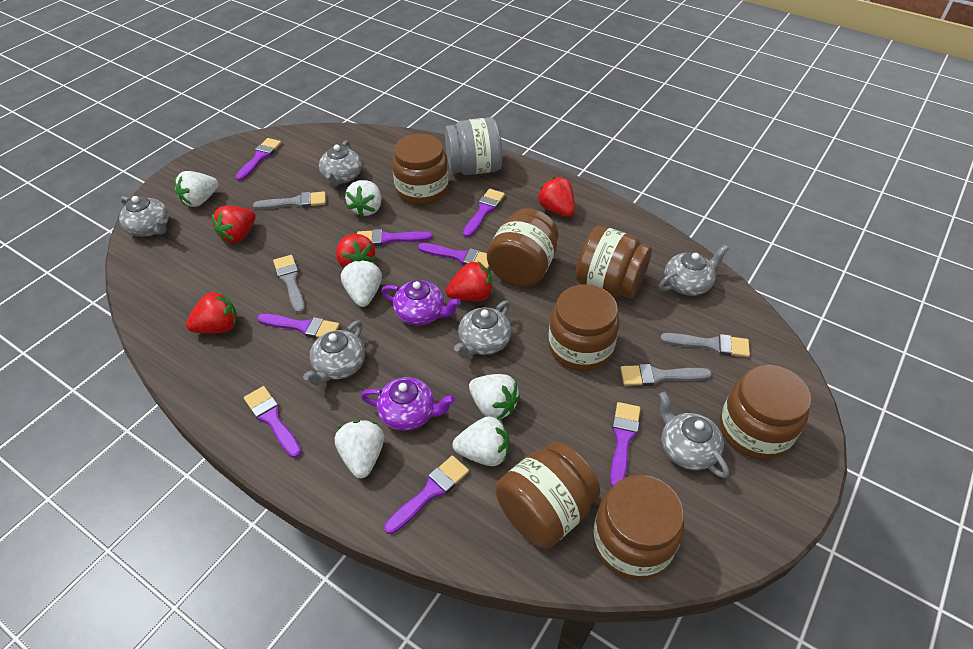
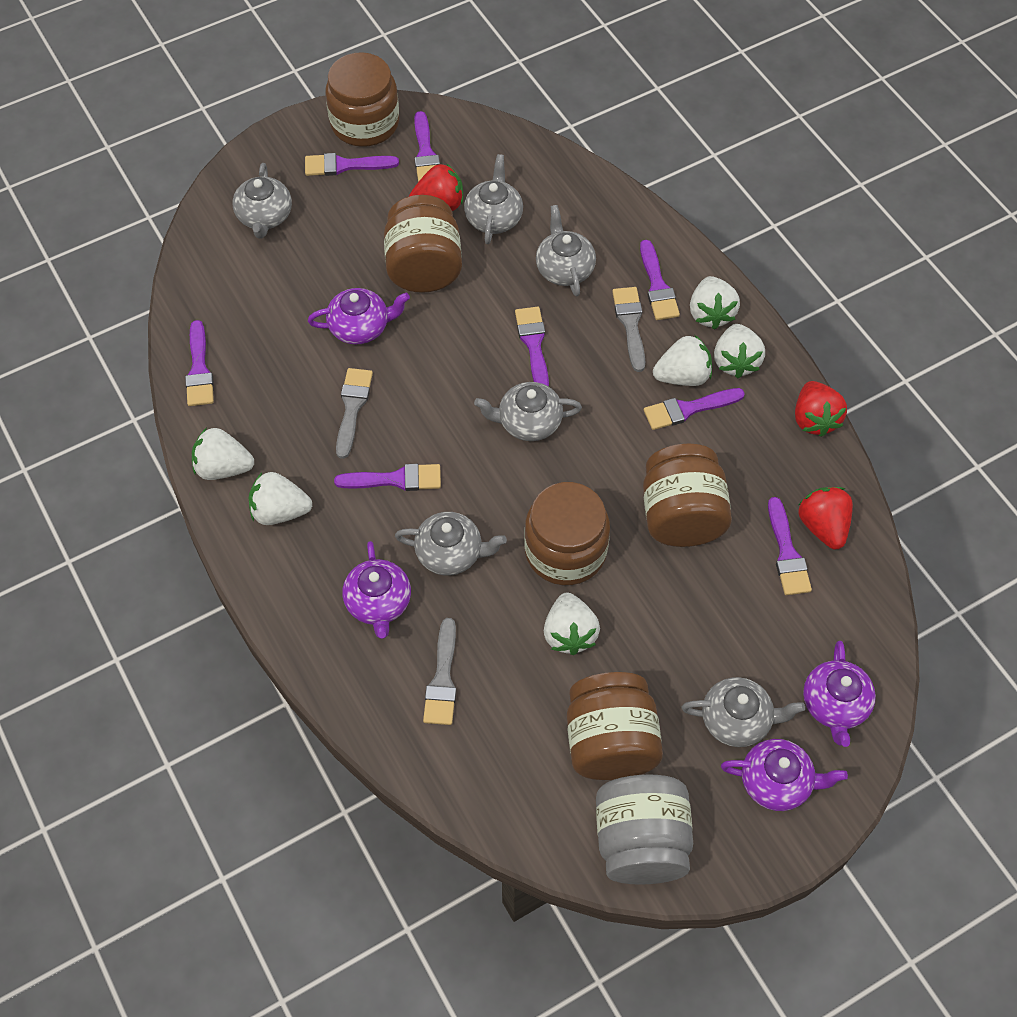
brown jar: [392,134,449,205] [487,208,558,287] [496,442,600,548] [548,285,620,371] [575,226,652,299] [593,475,684,580] [720,365,811,459] = 7 -> [326,52,399,147] [384,195,462,293] [524,482,610,585] [567,672,663,780] [643,444,732,547] = 5
grey brush: [253,191,326,210] [273,255,305,314] [620,364,712,386] [660,333,750,357] = 4 -> [336,368,373,459] [423,618,456,725] [612,287,645,372] = 3
purple teapot: [361,377,455,431] [381,280,461,326] = 2 -> [308,288,410,344] [343,541,411,639] [721,739,848,811] [803,641,876,747] = 4
red strawberry: [186,291,237,333] [212,206,256,243] [336,234,375,268] [446,261,493,301] [538,177,575,217] = 5 -> [409,163,463,211] [795,381,847,437] [798,487,853,550] = 3

